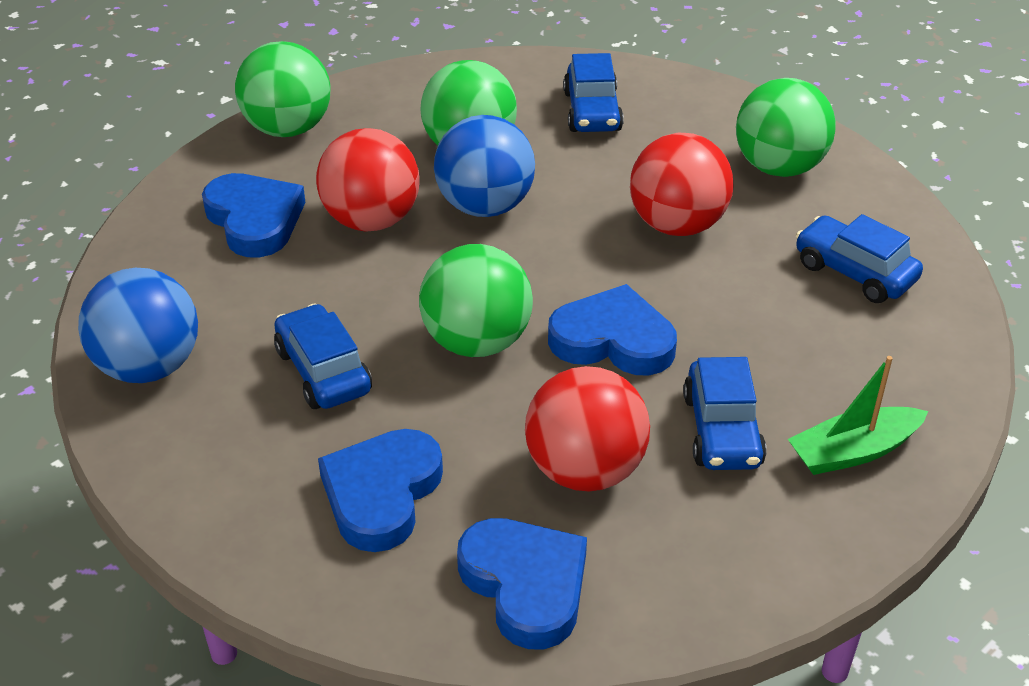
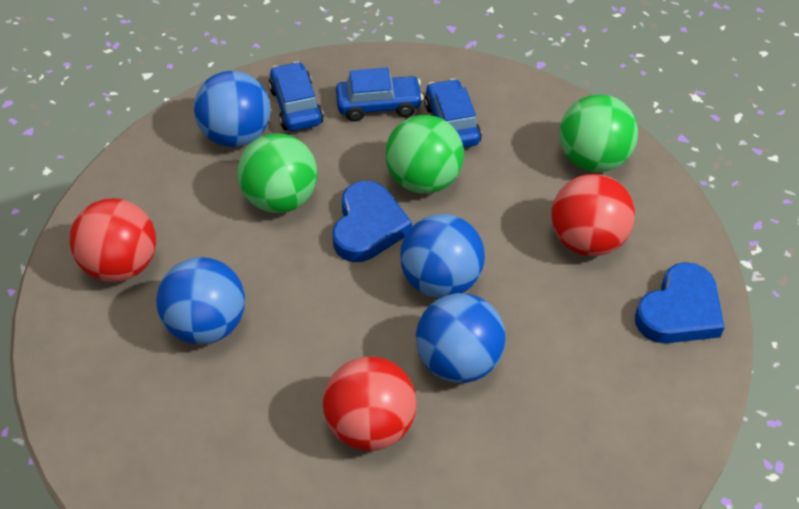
blue ball: [78,268,198,383] [434,115,535,217] = 2 -> [156,257,245,345] [194,71,271,147] [400,214,485,298] [416,293,506,383] = 4
blue car: [274,303,372,409] [563,53,624,132] [683,357,767,470] [796,214,923,303] = 4 -> [269,62,324,131] [336,68,423,122] [424,79,482,148] = 3
blue heart: [202,173,306,257] [318,429,443,552] [457,518,587,649] [548,284,677,375] = 4 -> [333,181,412,262] [635,262,725,343] = 2
green ball: [235,41,331,137] [419,244,533,357] [420,60,517,145] [736,78,835,177] = 4 -> [237,133,318,213] [385,115,464,194] [559,94,638,172] = 3
green boat: [788,356,928,475] = 1 -> none = 0

